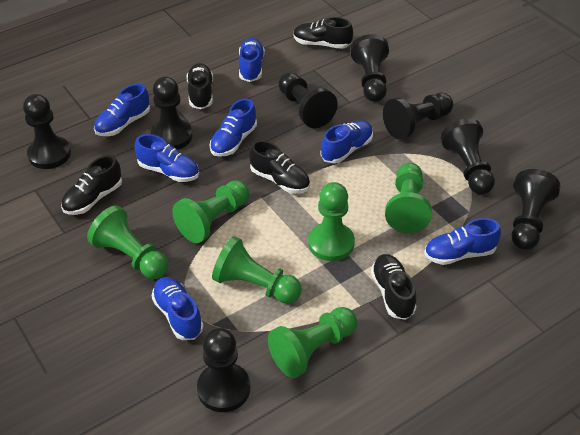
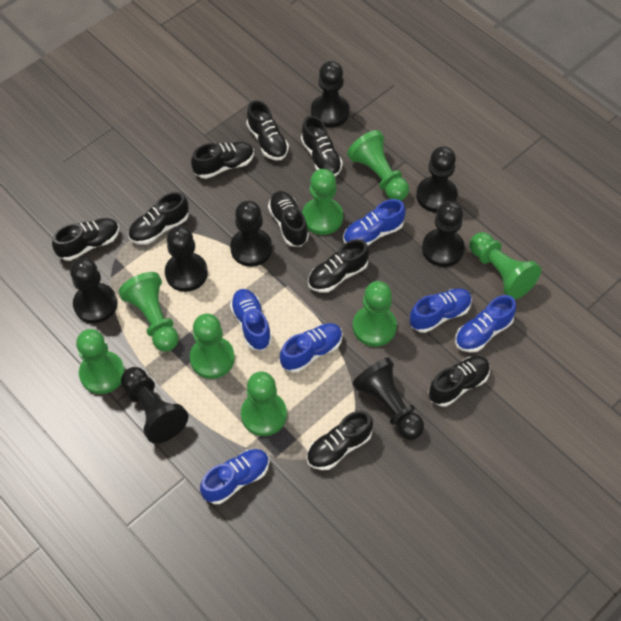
black shoe: [61,155,122,215] [187,63,213,109] [249,140,310,193] [293,17,353,49] [371,254,417,320] = 5 -> [52,218,119,261] [128,192,189,245] [191,142,254,179] [246,100,289,160] [268,191,309,247] [301,116,343,177] [307,411,373,470] [308,239,369,293] [428,356,490,406] = 9
blue shoe: [94,84,150,136] [135,134,199,182] [152,277,203,340] [210,98,257,157] [239,38,265,82] [321,120,373,164] [424,218,501,265] = 7 -> [200,449,269,504] [230,289,272,350] [280,323,343,372] [343,199,406,246] [410,288,472,333] [455,295,516,352] = 6
green pawn: [87,205,168,279] [172,180,249,243] [212,236,302,304] [268,307,357,378] [308,182,355,261] [385,163,432,233] = 6 -> [76,329,125,394] [119,272,179,351] [190,314,235,379] [241,372,287,436] [302,169,343,235] [347,130,409,201] [353,281,397,347] [470,232,541,300] = 8

